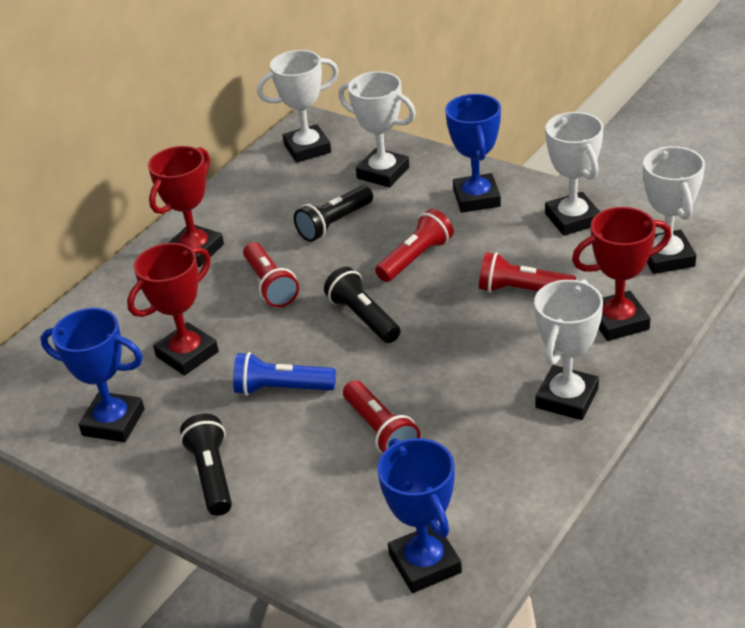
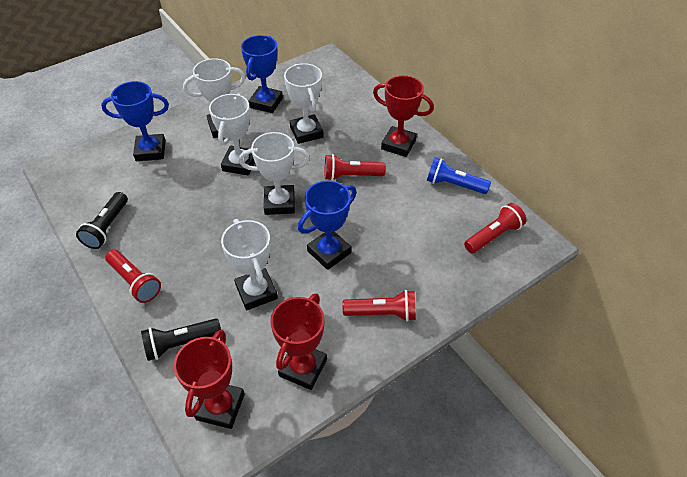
black flashlight: [180,414,232,516] [294,186,373,242] [324,266,400,343] = 3 -> [76,192,128,249] [141,318,221,361] = 2

